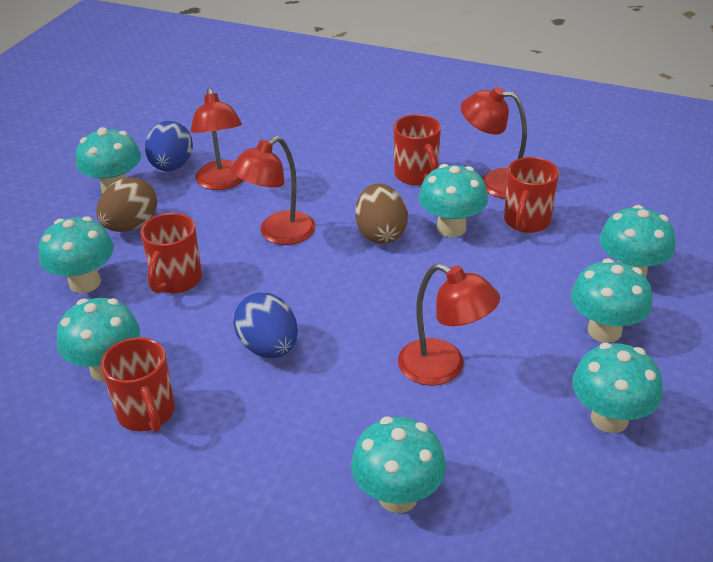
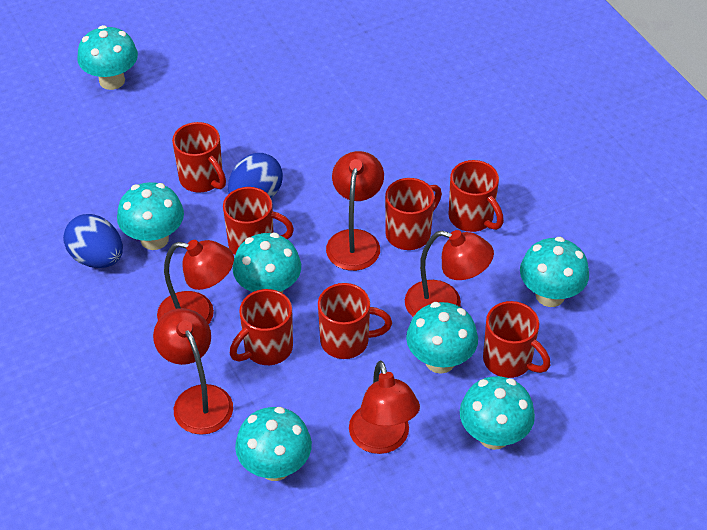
brown egg: [97,177,157,232] [355,184,408,244] = 2 -> none = 0
red lamp: [191,88,243,190] [230,136,316,245] [398,264,500,386] [461,87,527,199] = 4 -> [153,308,233,435] [157,240,234,325] [326,151,384,271] [349,361,420,454] [405,230,494,317] = 5
red mug: [101,337,175,432] [140,213,202,294] [393,115,441,185] [504,157,559,233] = 4 -> [172,122,226,193] [223,187,294,255] [230,289,293,365] [318,283,392,359] [385,178,442,250] [448,160,504,232] [483,301,550,378] = 7
turquoise mushroom: [39,216,114,293] [56,298,140,381] [76,127,141,193] [351,416,446,513] [419,164,488,237] [571,258,652,343] [572,343,663,433] [599,205,676,277] = 8 -> [77,25,138,90] [117,182,184,250] [233,233,301,293] [235,407,312,481] [406,302,478,374] [460,376,535,450] [520,237,589,307] = 7

